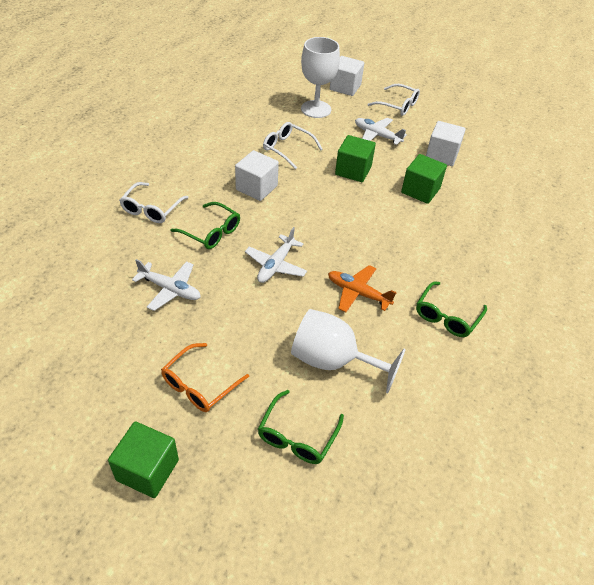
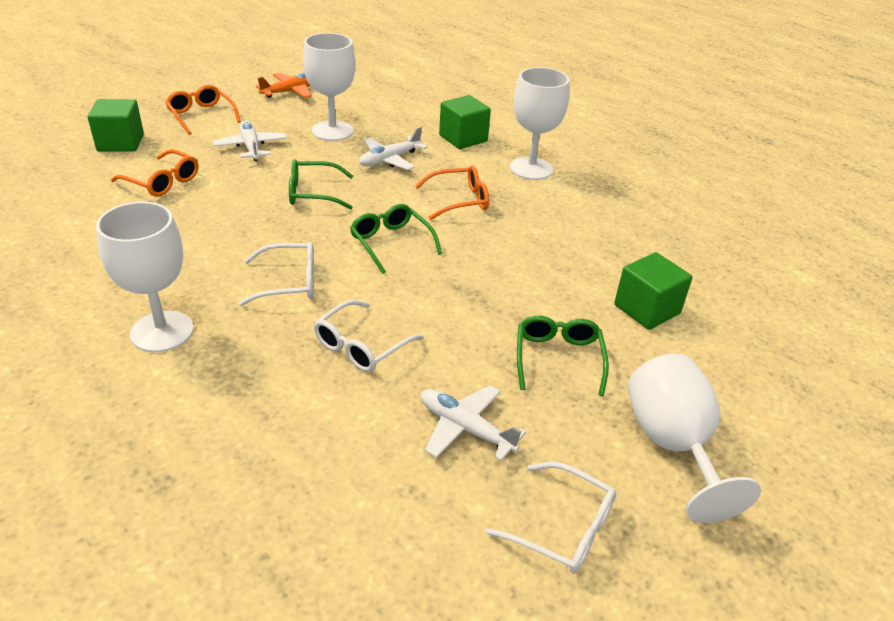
orange glasses: [161,343,249,412] = 1 -> [111,149,199,197] [165,85,241,135] [415,166,489,220] = 3
white cube: [235,150,279,201] [330,56,364,96] [426,121,466,166] = 3 -> none = 0
white goblet: [291,309,406,393] [301,37,340,118] = 2 -> [96,202,194,352] [303,33,355,141] [510,67,569,180] [628,354,761,523] = 4

